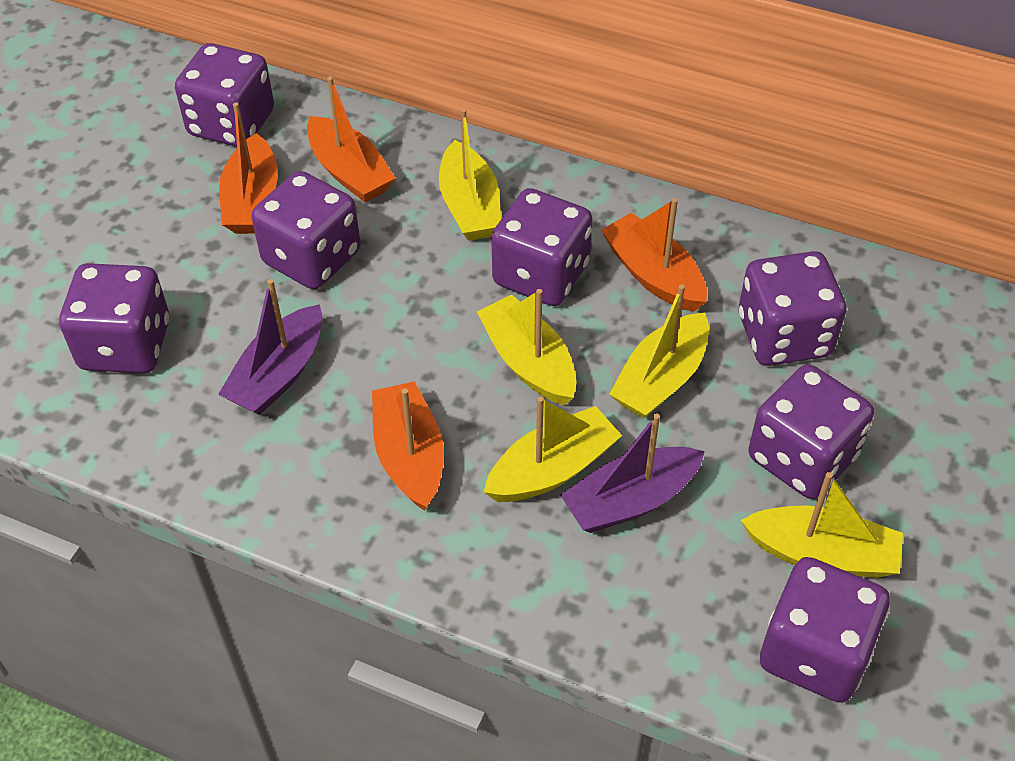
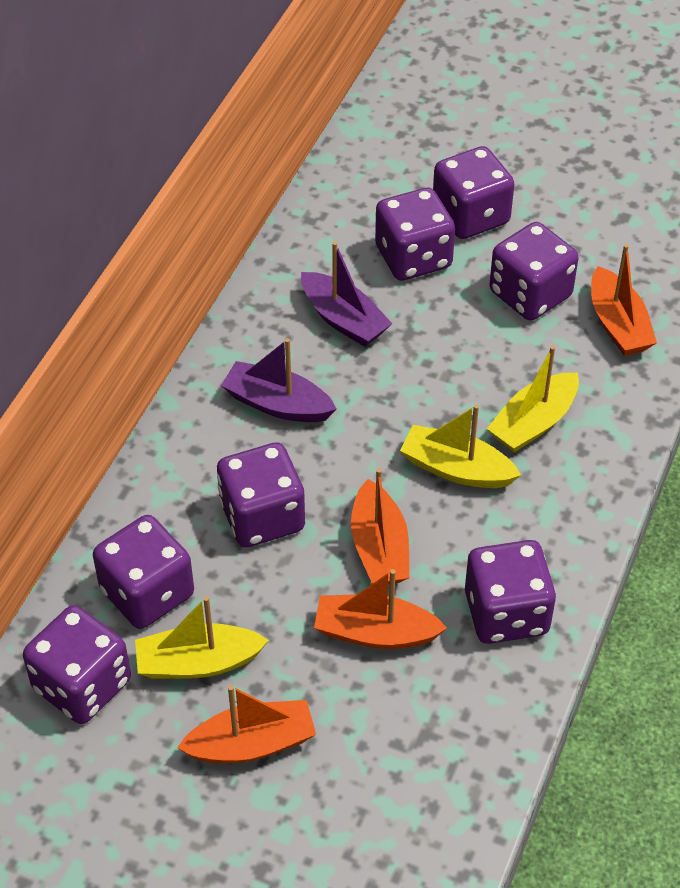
yellow boat: [439,108,501,241] [477,289,576,405] [484,396,622,502] [609,284,709,418] [741,472,903,578] = 5 -> [135,596,269,679] [400,404,521,488] [487,346,579,452] = 3

